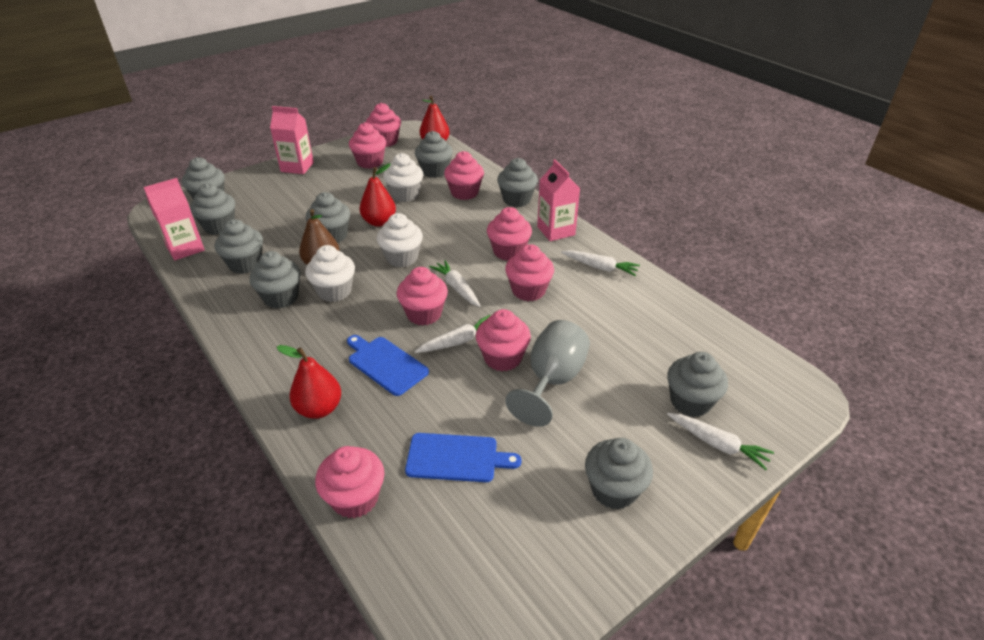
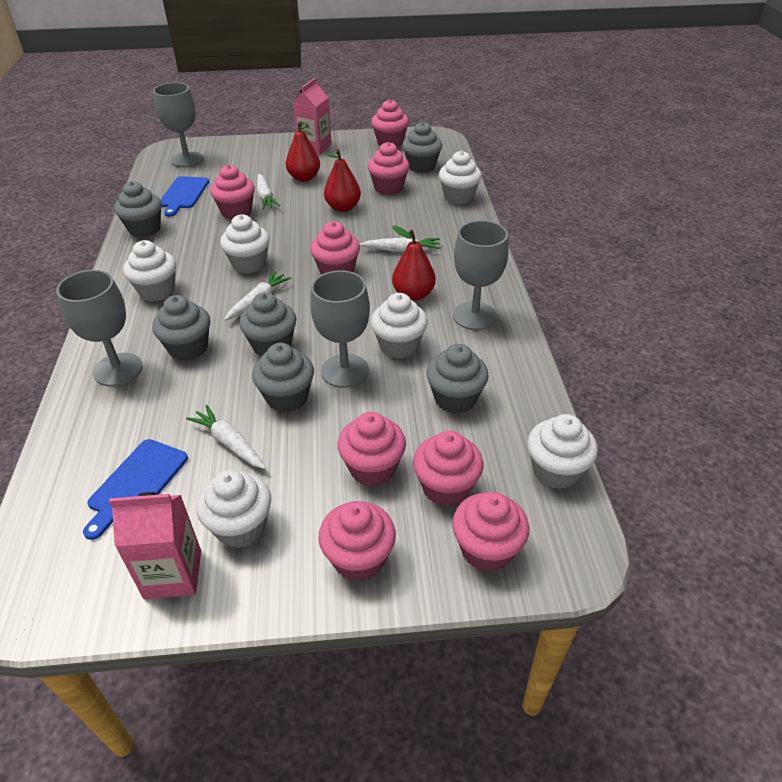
brown pear: [299,209,340,265] = 1 -> none = 0
grey cupcake: [182,157,224,200] [190,183,235,235] [215,219,263,274] [250,251,301,309] [306,192,350,243] [415,131,453,178] [497,158,538,207] [585,438,653,509] [667,352,728,417] = 9 -> [114,181,162,237] [152,295,211,361] [239,292,297,356] [252,343,314,412] [402,122,442,173] [426,344,489,414] = 6
grey goblet: [505,320,590,427] = 1 -> [56,270,143,386] [153,82,204,167] [310,270,370,388] [453,220,509,330] = 4
pink carton: [144,178,205,260] [270,106,314,174] [537,159,580,241] = 3 -> [109,492,201,599] [293,78,332,155] = 2
white cupcake: [305,245,355,302] [377,213,423,267] [383,153,423,202] = 3 -> [123,240,176,301] [196,470,272,548] [220,214,270,274] [371,293,428,359] [439,151,482,205] [527,414,598,489] = 6

